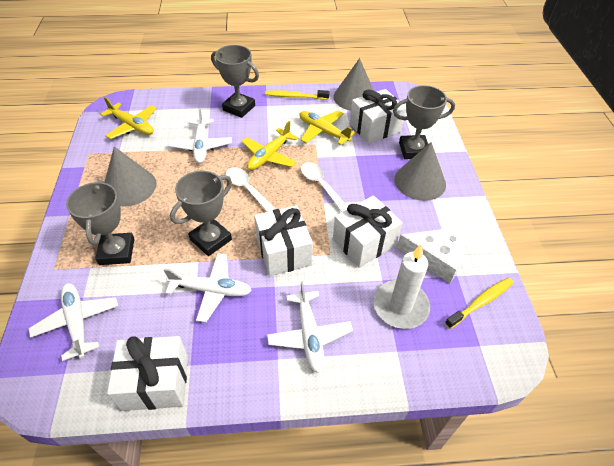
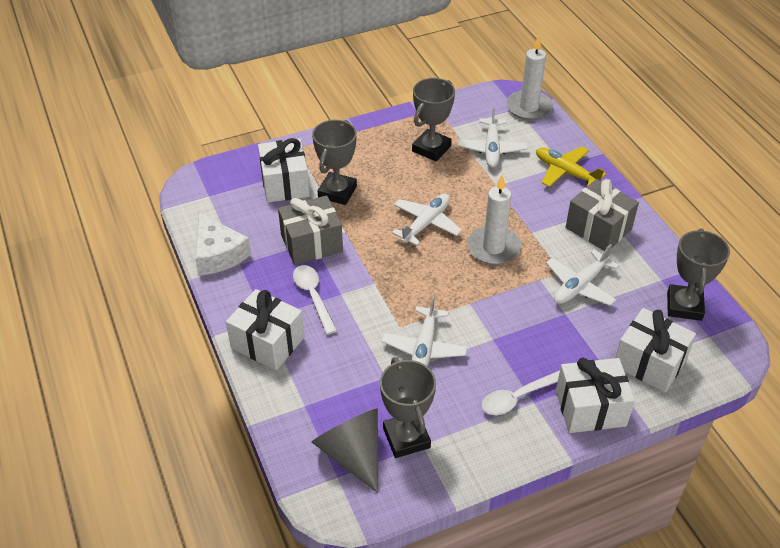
grey cone: [104,146,156,206] [333,58,374,111] [394,142,446,201] = 3 -> [312,408,378,493] = 1
grey gift: none = 0 -> [278,196,343,265] [566,179,639,251] = 2
white candle: [373,244,430,329] = 1 -> [467,175,521,265] [506,36,553,120] = 2
yellow plane: [100,97,157,139] [242,121,298,170] [299,111,356,145] = 3 -> [536,146,606,187] = 1
yellow toothbrush: [265,90,330,100] [445,278,513,329] = 2 -> none = 0

